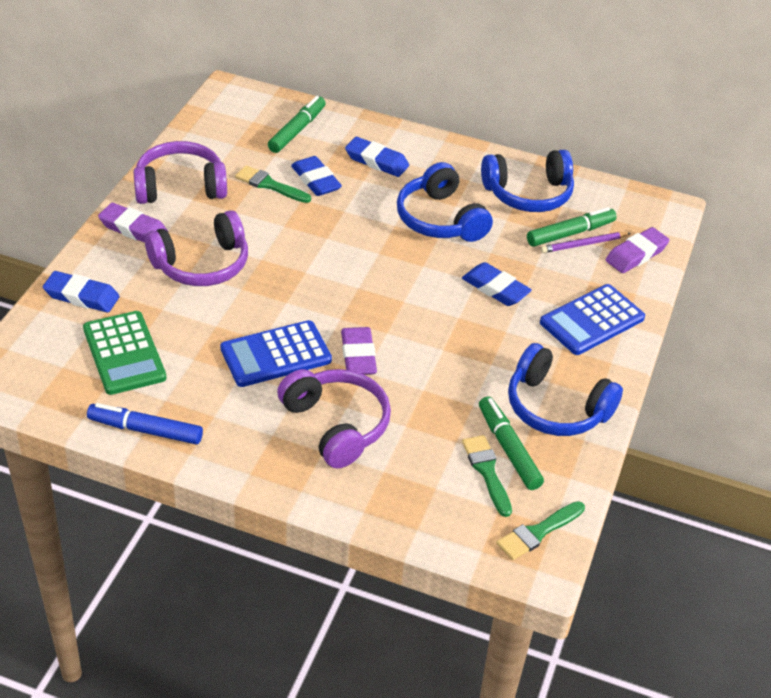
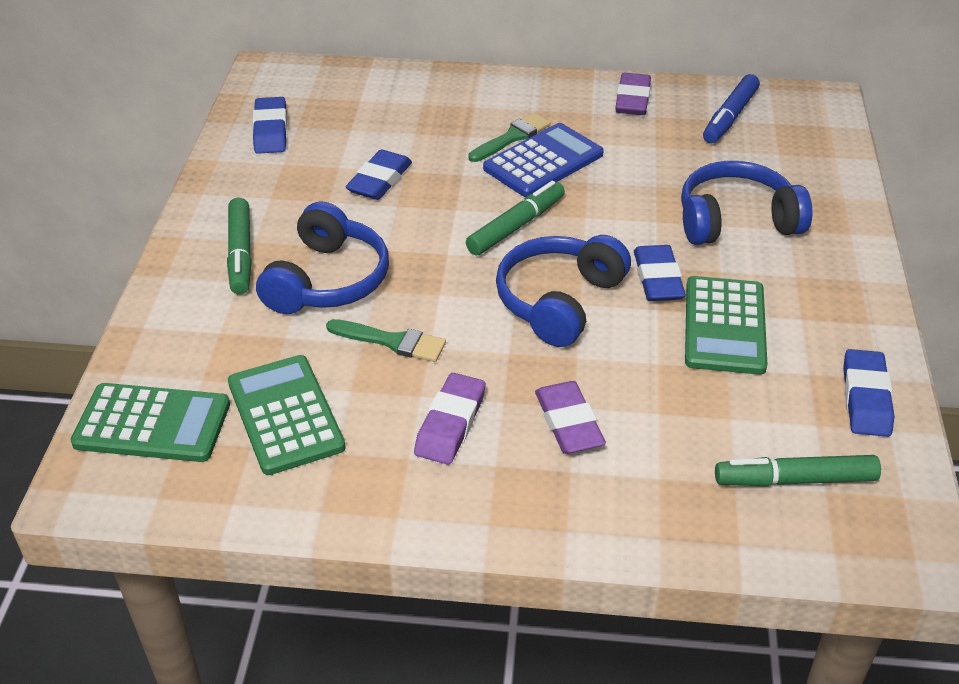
blue calculator: [220,320,332,387] [540,284,645,355] = 2 -> [483,123,604,197] = 1
green brush: [235,165,311,203] [462,435,512,517] [497,501,585,560] = 3 -> [326,319,446,362] [468,113,551,162] = 2
green calculator: [83,311,167,395] = 1 -> [71,383,230,462] [228,355,346,475] [685,276,768,375] = 3
purple headphones: [133,141,227,204] [145,210,248,286] [277,369,391,469] = 3 -> none = 0
purple pencil: [541,232,631,253] = 1 -> none = 0

